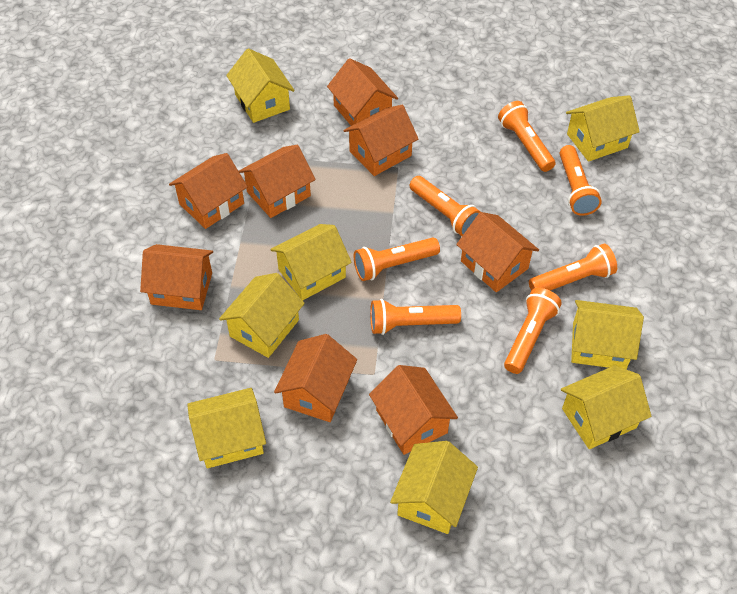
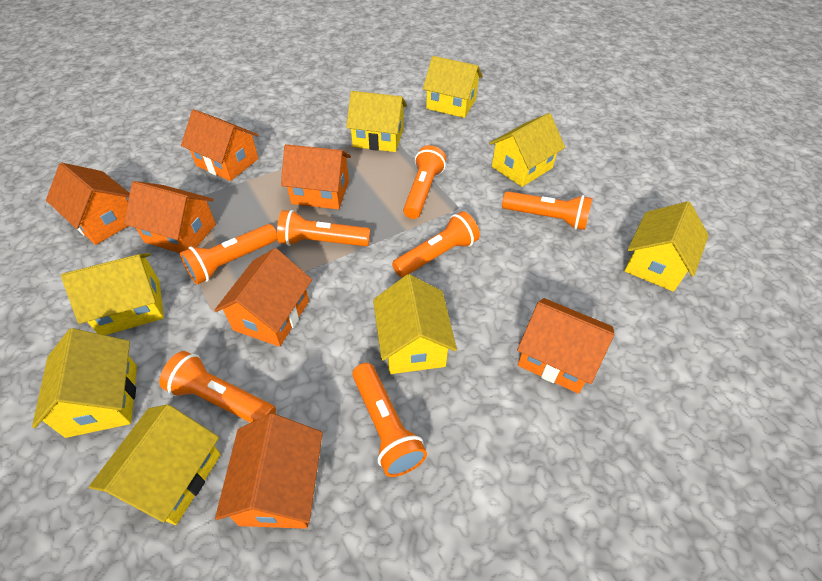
orange house: [140,244,213,310] [169,153,248,229] [239,145,315,218] [274,334,357,422] [327,58,398,126] [343,105,419,176] [369,365,458,455] [456,212,539,292] = 8 -> [46,163,130,245] [124,181,216,253] [181,109,259,181] [214,248,312,347] [215,413,323,529] [281,144,351,209] [517,298,614,394] = 7

